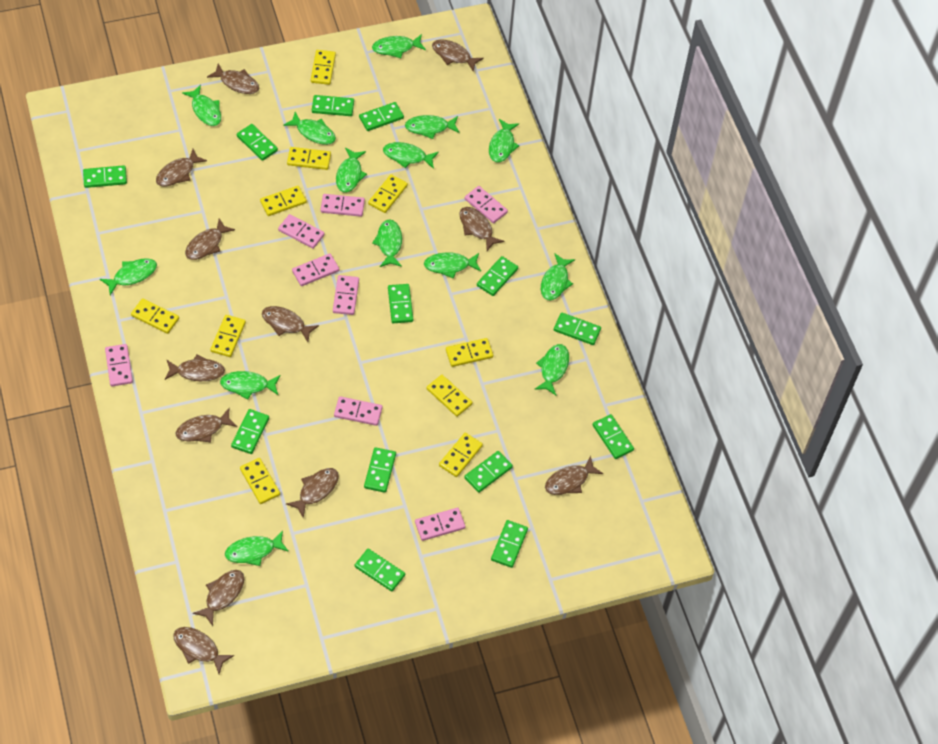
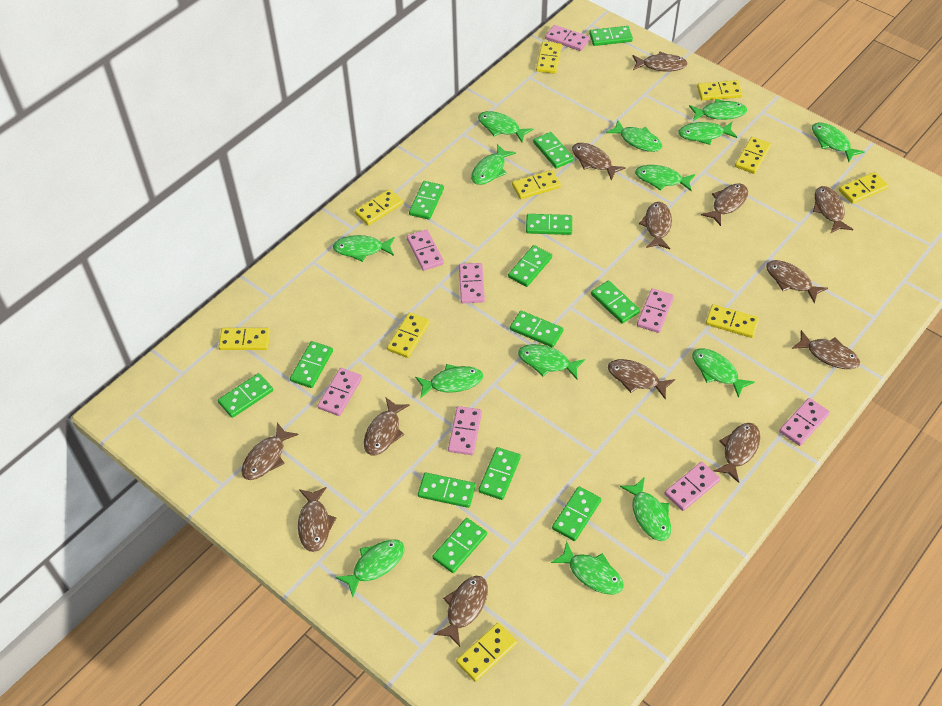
brown fish: [156,149,207,187] [165,355,225,381] [173,627,234,674] [176,408,237,442] [185,218,235,260] [193,570,244,626] [207,64,259,94] [262,306,319,342] [286,468,339,518] [432,39,484,72] [459,207,504,251] [545,456,603,495] = 12 -> [241,423,299,480] [298,487,336,552] [364,398,410,456] [434,576,488,647] [572,143,626,180] [608,359,675,400] [632,52,688,72] [639,202,672,249] [701,183,748,226] [714,423,760,483] [766,260,828,303] [792,330,860,369] [813,186,853,233] = 13

